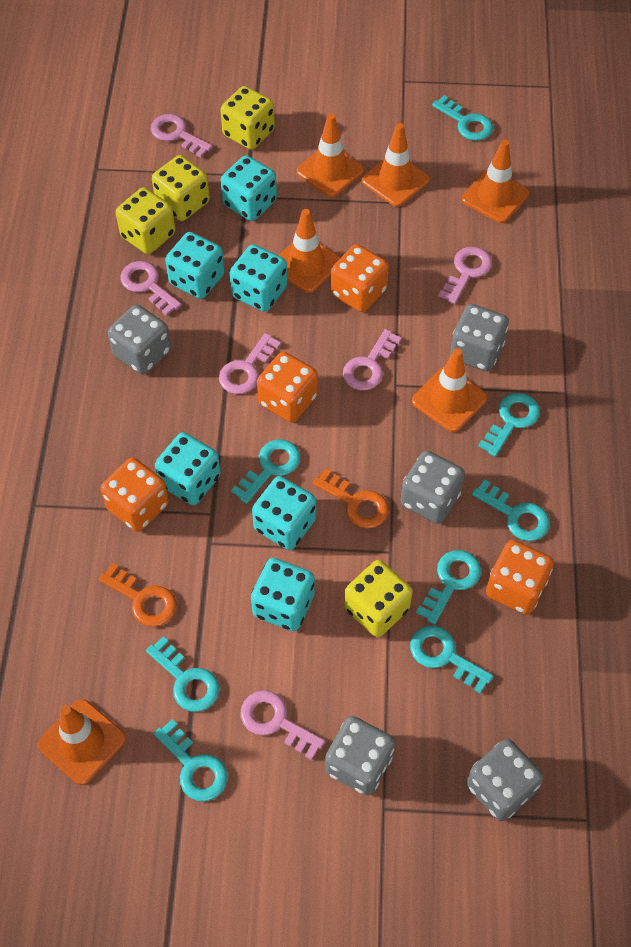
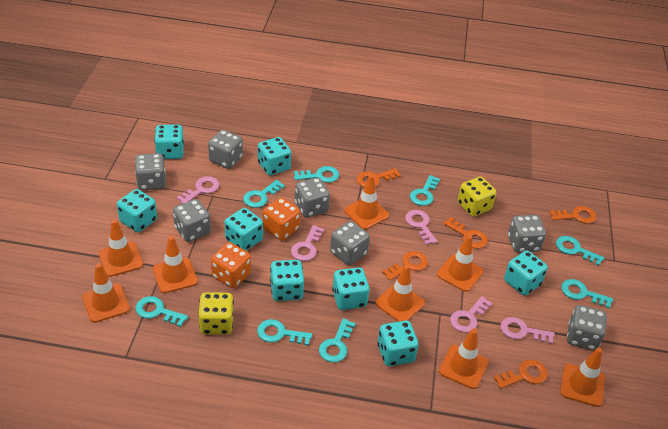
grey dice: [108,305,171,375] [325,716,395,795] [400,451,465,524] [450,304,509,371] [466,739,544,821] = 5 -> [135,153,166,190] [173,199,211,242] [208,130,243,169] [295,177,330,218] [330,221,370,265] [508,215,546,253] [567,305,607,351] = 7
orange dice: [101,457,169,532] [257,352,318,423] [331,244,389,312] [486,540,554,615] = 4 -> [211,242,251,288] [263,197,300,241] = 2
orange key: [98,563,177,627] [313,468,389,528] = 2 -> [357,168,401,187] [382,251,428,281] [444,217,488,249] [493,360,548,389] [550,206,596,224] = 5
orange traffic cone: [38,699,126,785] [279,209,341,293] [297,114,364,197] [362,123,430,207] [412,348,487,432] [462,140,529,223] = 6 -> [82,263,130,323] [98,219,143,277] [153,236,198,293] [344,175,389,229] [375,264,425,322] [437,235,484,292] [439,329,488,389] [560,348,605,407] = 8
pink key: [120,261,181,316] [151,114,213,158] [219,333,281,394] [241,690,325,760] [343,329,402,390] [438,247,492,304] = 6 -> [177,176,219,204] [291,225,324,261] [405,210,437,245] [450,296,492,333] [500,317,555,344] = 5
turquoise dice: [155,432,221,505] [165,232,225,299] [221,155,277,221] [230,244,287,312] [251,558,315,631] [252,476,316,550] = 6 -> [117,189,157,232] [154,125,184,159] [225,208,263,251] [258,137,291,175] [270,260,304,301] [332,267,370,310] [378,320,419,366] [504,250,548,296] = 8
yellow dice: [116,188,175,254] [152,155,210,221] [220,86,275,150] [344,560,413,637] = 4 -> [198,292,234,335] [458,176,496,217] = 2

